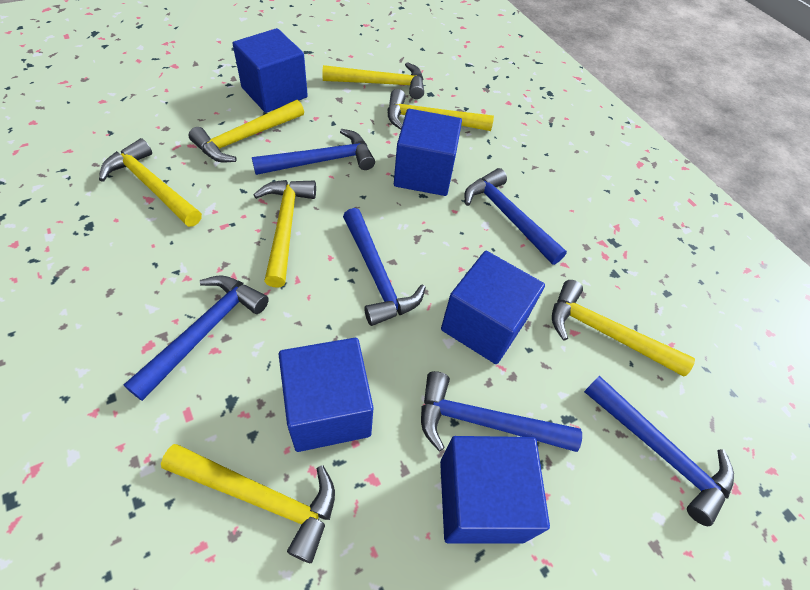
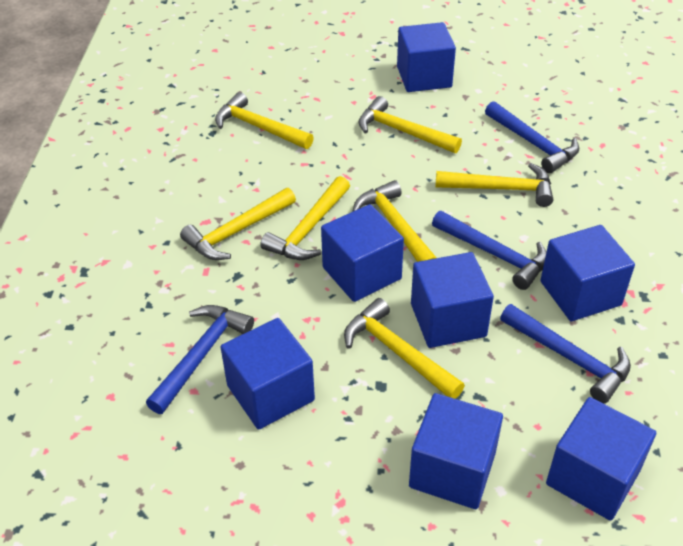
blue cube: [232,28,308,113] [279,338,374,452] [394,109,462,196] [440,436,550,544] [441,251,545,364] = 5 -> [221,318,315,430] [321,204,404,302] [397,22,456,92] [409,393,503,509] [411,252,494,348] [540,225,635,321] [546,397,656,521] = 7
blue hammer: [124,275,269,401] [252,129,375,175] [343,208,426,326] [421,371,582,452] [464,168,567,265] [584,376,734,526] = 6 -> [146,305,254,414] [432,211,547,290] [485,101,579,173] [500,304,631,403] = 4

